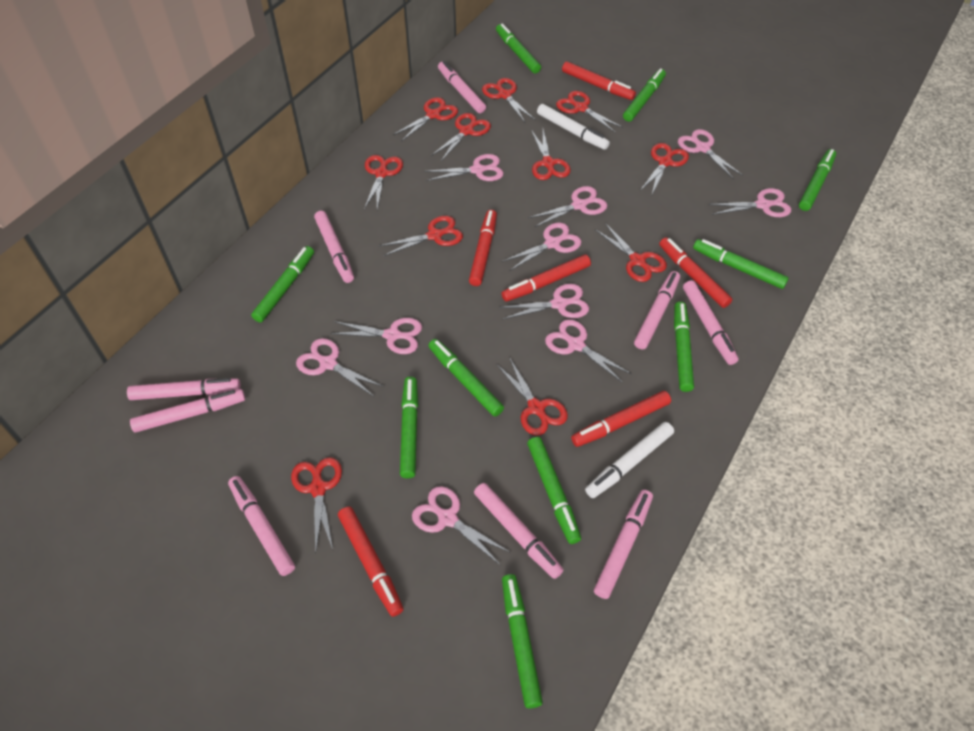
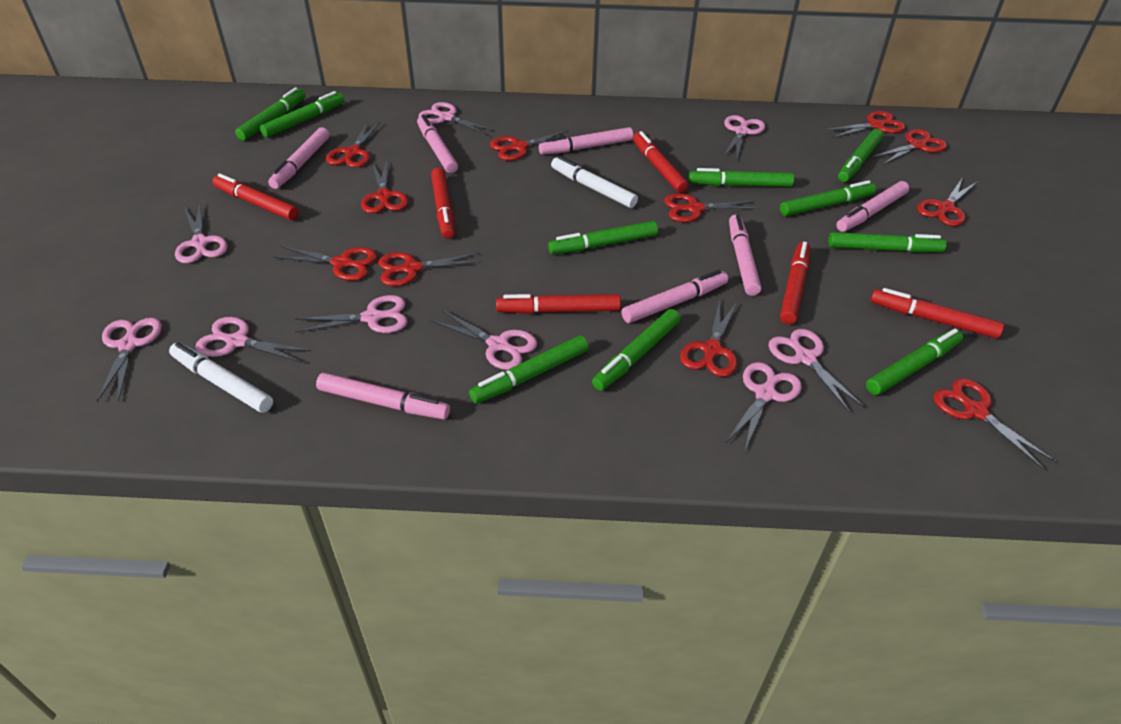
pink marker: [127,378,241,400] [130,389,245,433] [228,476,295,576] [314,211,354,283] [438,61,486,113] [474,483,563,579] [594,490,653,599] [634,271,680,349] [683,280,739,365] = 9 -> [268,127,330,189] [316,373,450,419] [417,115,458,173] [539,127,633,155] [621,270,728,323] [729,214,761,296] [836,181,909,232] = 7
pink scissors: [296,338,384,396] [330,318,422,354] [412,486,511,565] [424,154,504,181] [499,284,589,319] [502,222,581,271] [528,186,607,227] [545,319,631,383] [678,129,743,180] [708,188,791,217] = 10 -> [97,318,162,402] [175,203,228,263] [196,317,311,363] [295,295,407,333] [419,102,496,135] [431,310,537,370] [723,115,765,159] [726,362,802,453] [768,329,865,413] = 9

